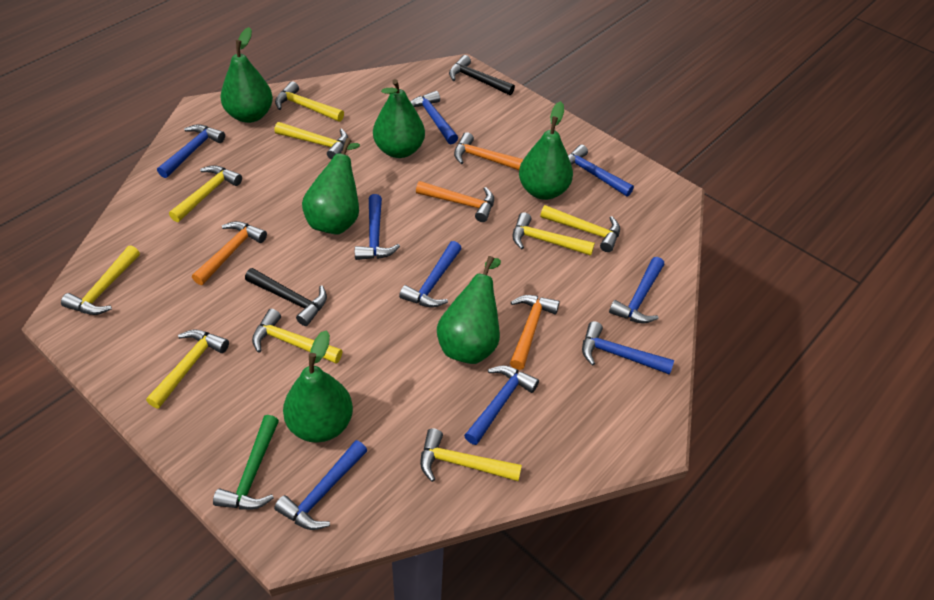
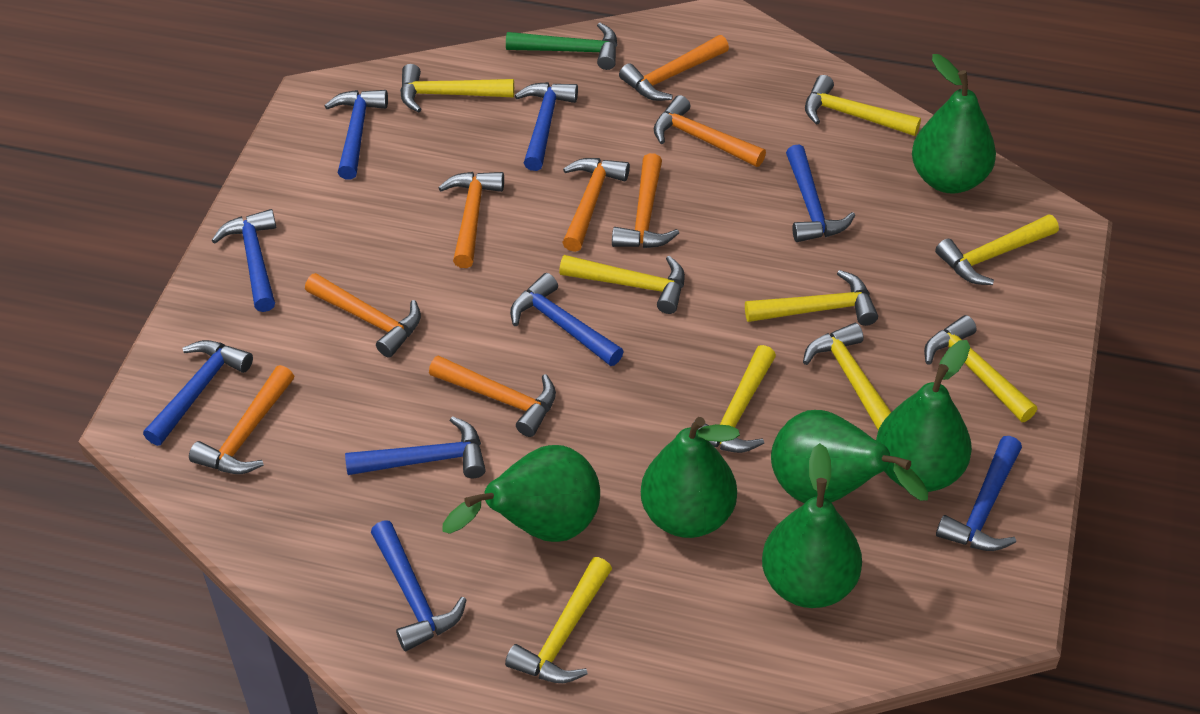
black hammer: [245,268,327,326] [449,55,515,95] = 2 -> none = 0
orange hammer: [192,221,267,285] [416,181,494,222] [454,132,523,170] [510,295,560,370] = 4 -> [189,365,294,474] [305,273,421,358] [429,355,556,437] [438,172,504,268] [562,158,630,252] [612,153,679,248] [619,35,729,101] [654,95,766,167] = 8

